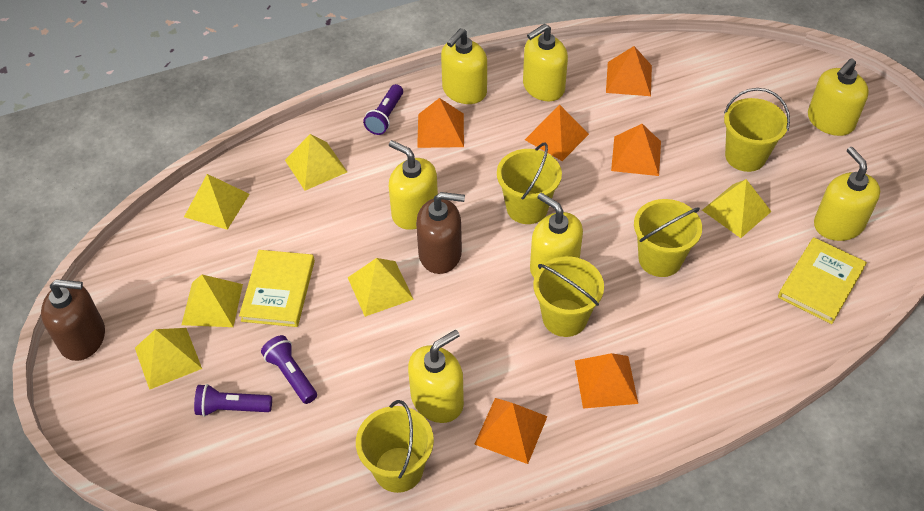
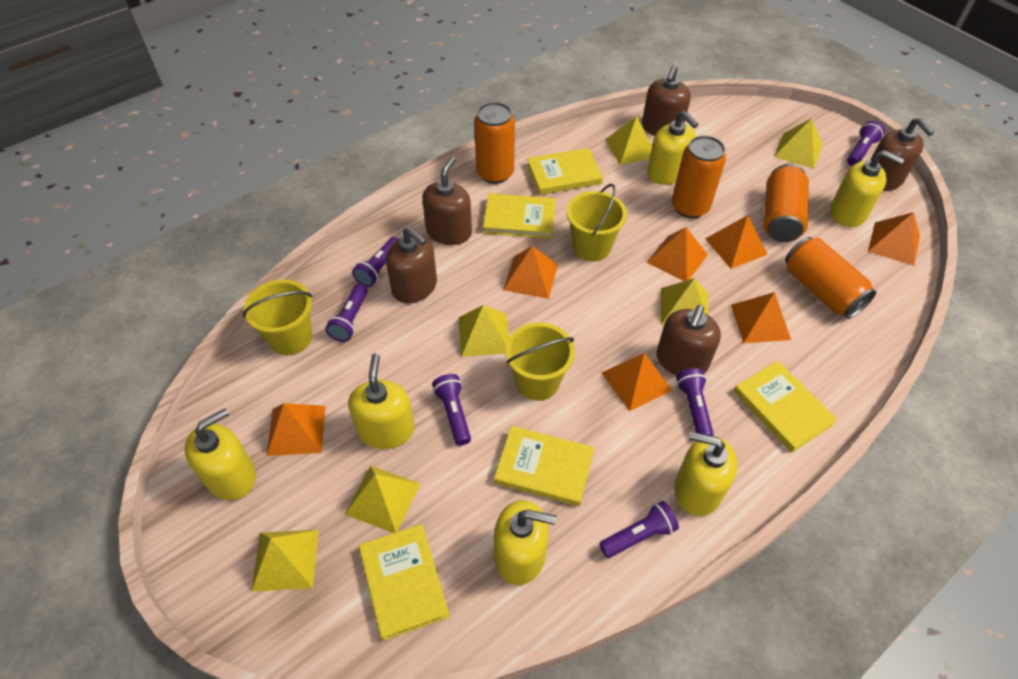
brown soap dispenser: [41,279,105,361] [416,192,465,274] = 2 -> [386,227,437,304] [422,156,472,245] [642,65,691,136] [656,305,721,375] [871,118,934,191] = 5
orange can: none = 0 -> [474,102,515,184] [672,136,726,218] [764,164,809,242] [785,237,876,319] = 4
orange pyramid: [417,98,464,148] [474,398,548,464] [525,104,589,161] [575,353,638,409] [606,46,652,96] [611,124,661,176] = 6 -> [267,403,326,456] [503,246,558,299] [602,353,672,411] [647,227,708,281] [705,215,768,269] [731,292,791,343] [868,212,920,266] = 7
purple flashlight: [194,384,272,417] [261,335,317,404] [363,84,403,135] = 3 -> [325,284,368,342] [352,237,398,287] [432,374,471,446] [599,501,679,558] [676,368,714,436] [847,121,885,166] = 6
yellow book: [239,250,315,327] [778,237,867,324] = 2 -> [359,524,450,641] [483,193,556,239] [494,426,594,506] [527,148,603,195] [734,361,837,453] = 5
yellow bucket: [356,400,434,493] [497,143,562,224] [533,256,604,337] [634,199,702,277] [724,88,790,172] = 5 -> [243,279,313,355] [505,322,575,401] [567,183,627,262] = 3
yellow soap dispenser: [389,140,438,230] [408,330,464,423] [441,28,487,104] [523,24,568,101] [530,193,583,277] [808,58,869,136] [814,147,880,241] = 7 -> [185,409,256,500] [348,353,414,449] [494,500,556,585] [647,111,698,185] [674,432,737,516] [830,150,904,227] = 6

